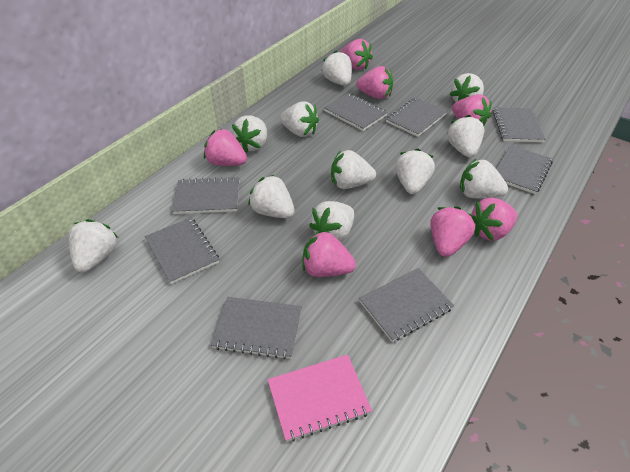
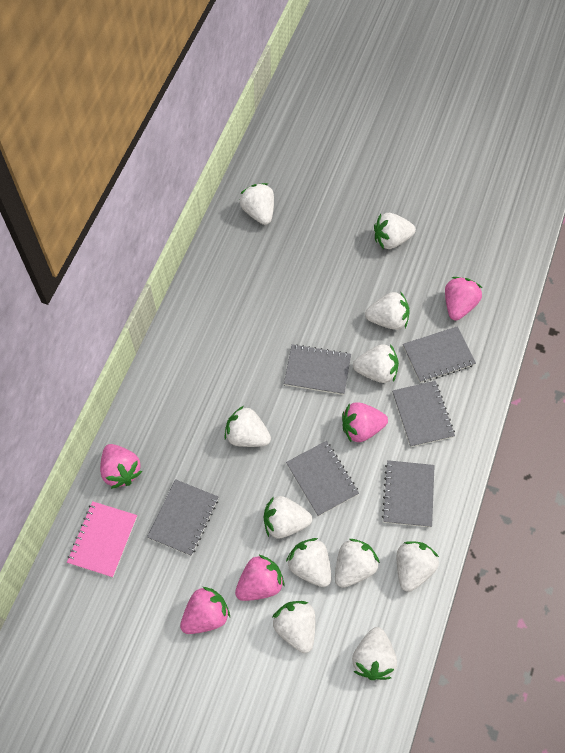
grey notebook: [145,217,219,284] [172,177,239,214] [211,297,302,360] [324,93,388,131] [359,268,454,342] [386,97,447,137] [492,107,546,142] [496,145,553,194] = 8 -> [147,479,218,556] [284,344,351,395] [286,441,359,516] [382,460,435,527] [392,381,455,447] [403,326,476,383] = 6
pink strawberry: [204,129,247,166] [302,230,356,277] [341,39,373,70] [356,66,393,99] [430,206,476,257] [452,94,492,126] [472,197,517,241] = 7 -> [100,444,142,489] [180,587,230,634] [235,555,284,601] [342,402,388,442] [445,277,482,321] = 5

